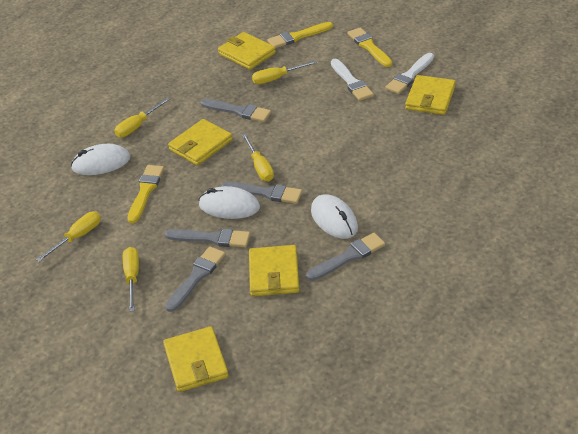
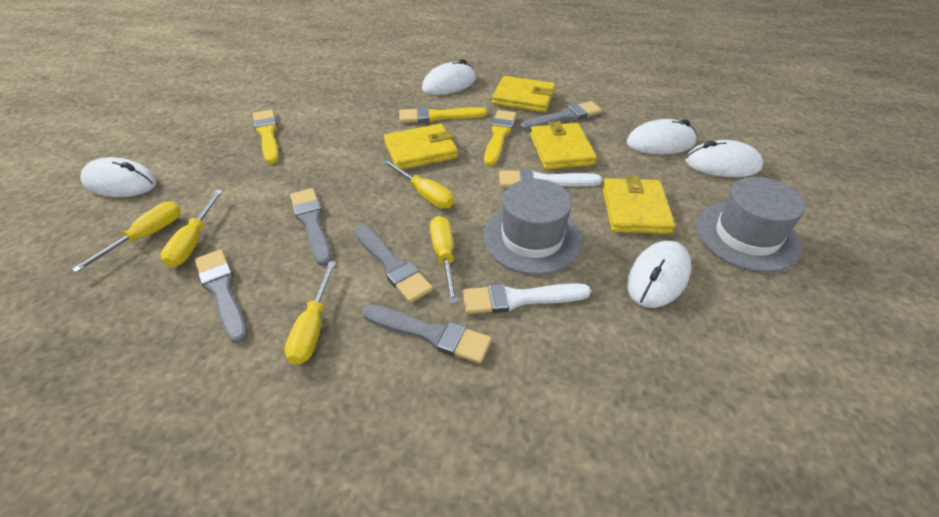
grey hat: none = 0 -> [483,179,583,275] [696,177,805,272] = 2
white mouse: [71,144,130,175] [199,186,260,219] [311,194,358,239] = 3 -> [80,157,157,197] [422,59,476,95] [626,119,697,154] [627,241,691,308] [685,140,763,177] = 5
yellow wallet: [163,326,229,392] [168,119,232,166] [218,32,276,70] [249,245,300,296] [405,75,456,115] = 5 -> [384,124,458,170] [492,76,555,113] [530,121,597,170] [602,176,675,234] = 4

